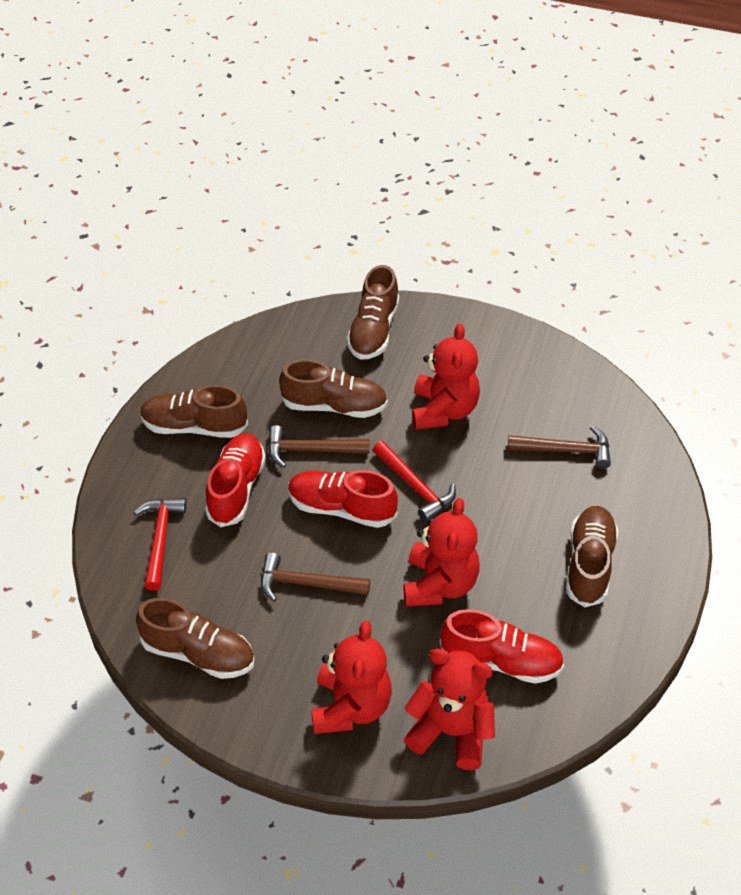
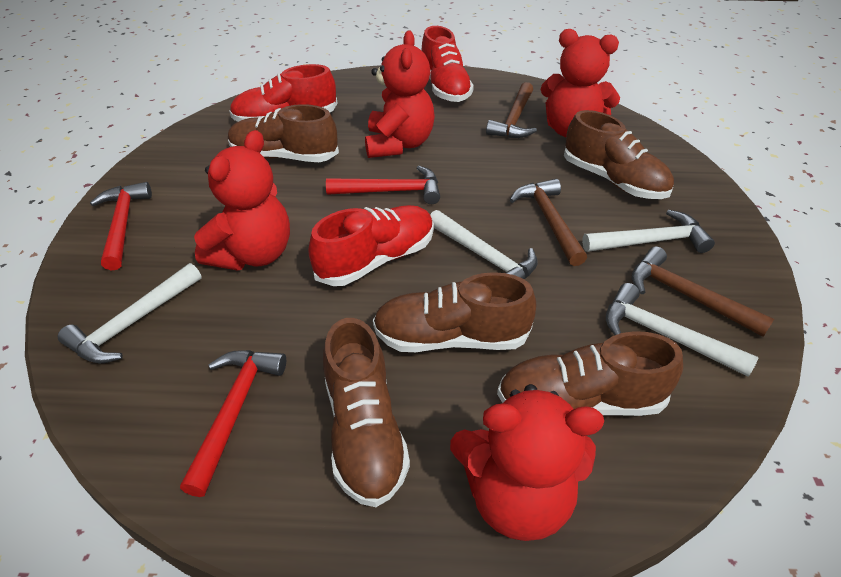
red hammer: [134,498,186,591] [373,441,456,522] = 2 -> [90,182,152,271] [180,350,286,497] [326,166,440,204] = 3
white hammer: none = 0 -> [58,263,202,364] [430,210,538,279] [582,210,715,253] [606,283,758,377] = 4

